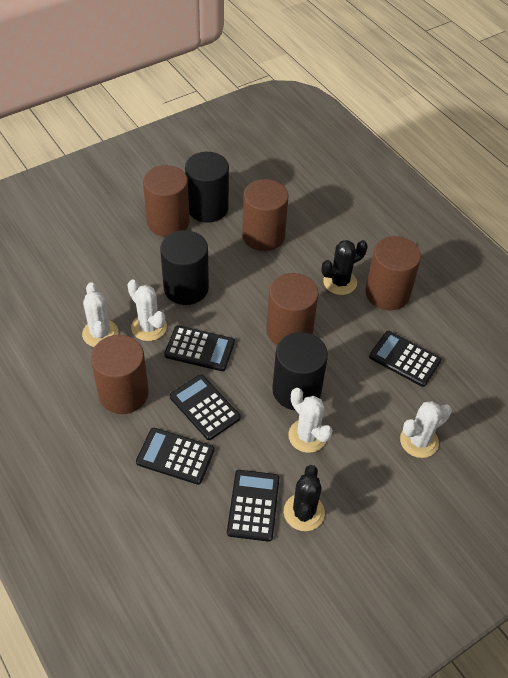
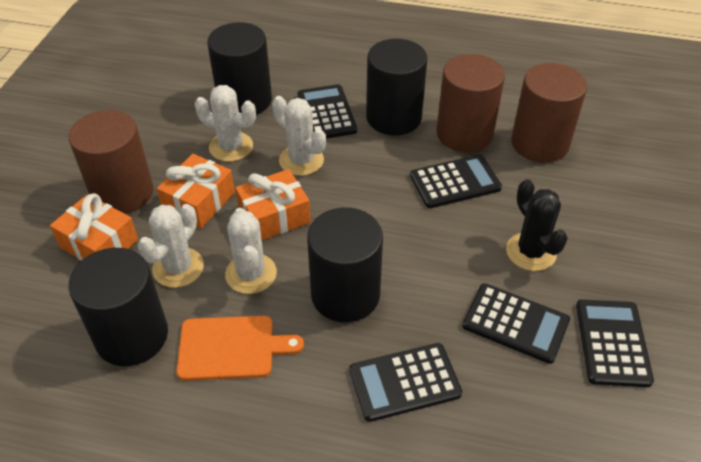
black cactus: [284,465,325,531] [322,240,368,295] = 2 -> [506,179,568,271] = 1
black cylinder: [160,230,209,305] [185,152,229,222] [272,332,328,410] = 3 -> [68,248,168,366] [207,22,272,115] [307,208,383,322] [366,39,427,135] = 4
brown cylinder: [91,335,149,414] [143,165,189,237] [242,179,288,251] [266,273,319,345] [365,236,421,310] = 5 -> [69,110,153,214] [437,54,505,152] [511,63,587,163] = 3
orange cutting board: none = 0 -> [176,316,304,381] = 1
orange gift: none = 0 -> [50,193,138,261] [157,154,235,229] [235,169,311,240] = 3

